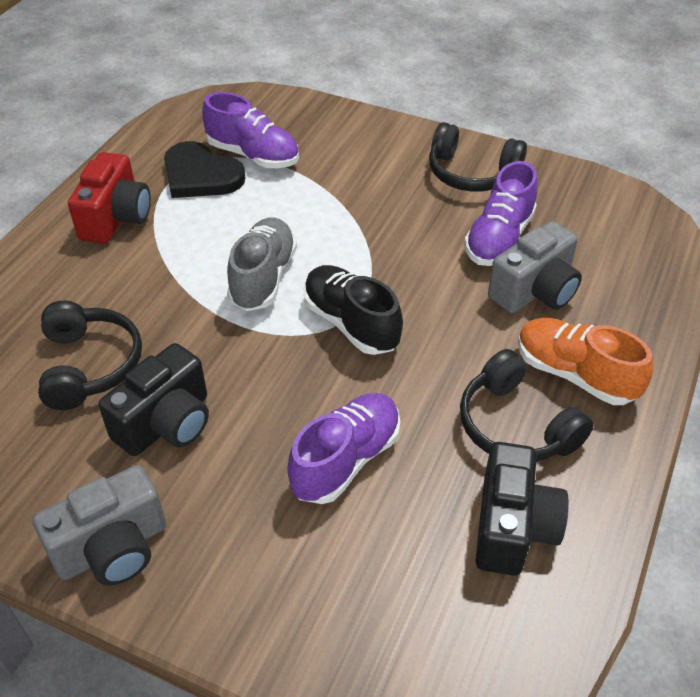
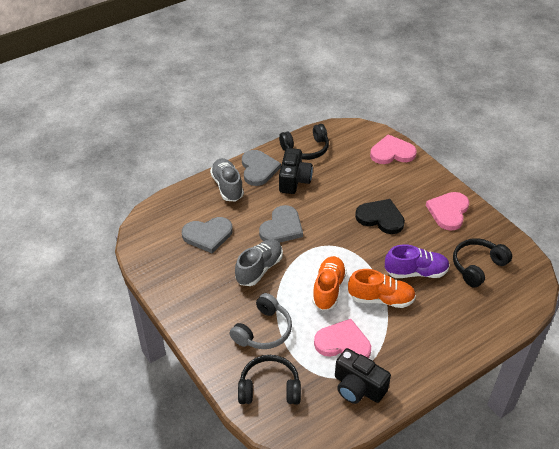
black shoe: [304,265,403,355] = 1 -> none = 0
grey camera: [33,465,166,586] [488,221,582,313] = 2 -> none = 0
grey headphones: none = 0 -> [230,293,292,349] = 1
grey heart: none = 0 -> [182,217,233,253] [242,150,281,186] [259,205,303,243] = 3
grey shoe: [227,217,297,311] = 1 -> [210,158,244,201] [235,239,283,286] = 2
orange shoe: [518,318,653,405] = 1 -> [312,256,347,310] [348,269,416,308] = 2
pink heart: none = 0 -> [314,319,371,358] [370,134,417,164] [426,192,469,231] = 3
purple shoe: [202,92,299,168] [287,393,400,504] [464,161,538,266] = 3 -> [385,244,450,278] = 1
red camera: [68,152,151,244] = 1 -> none = 0

